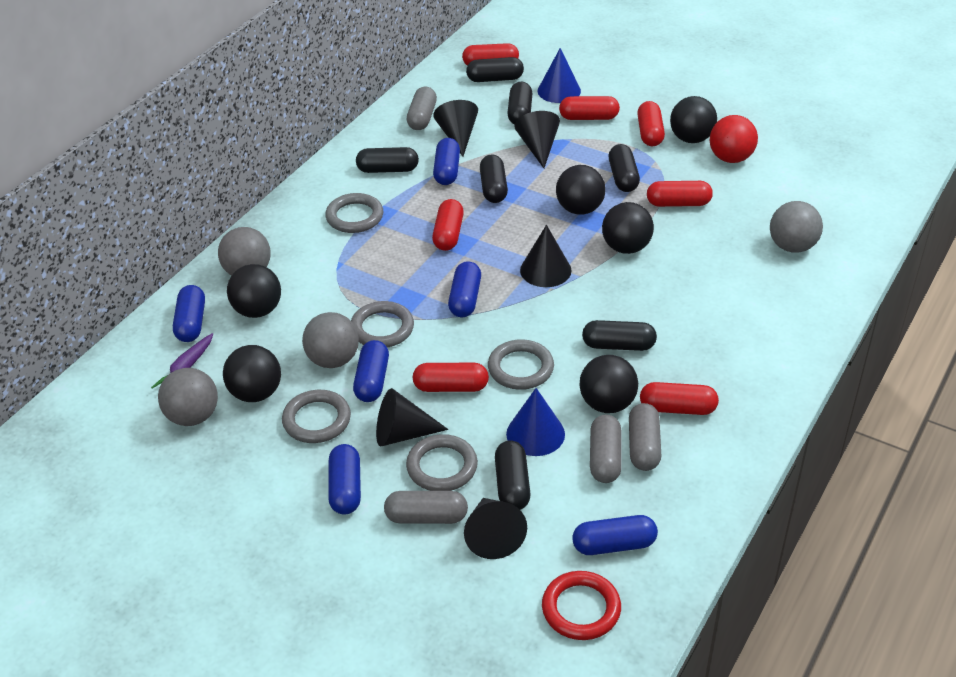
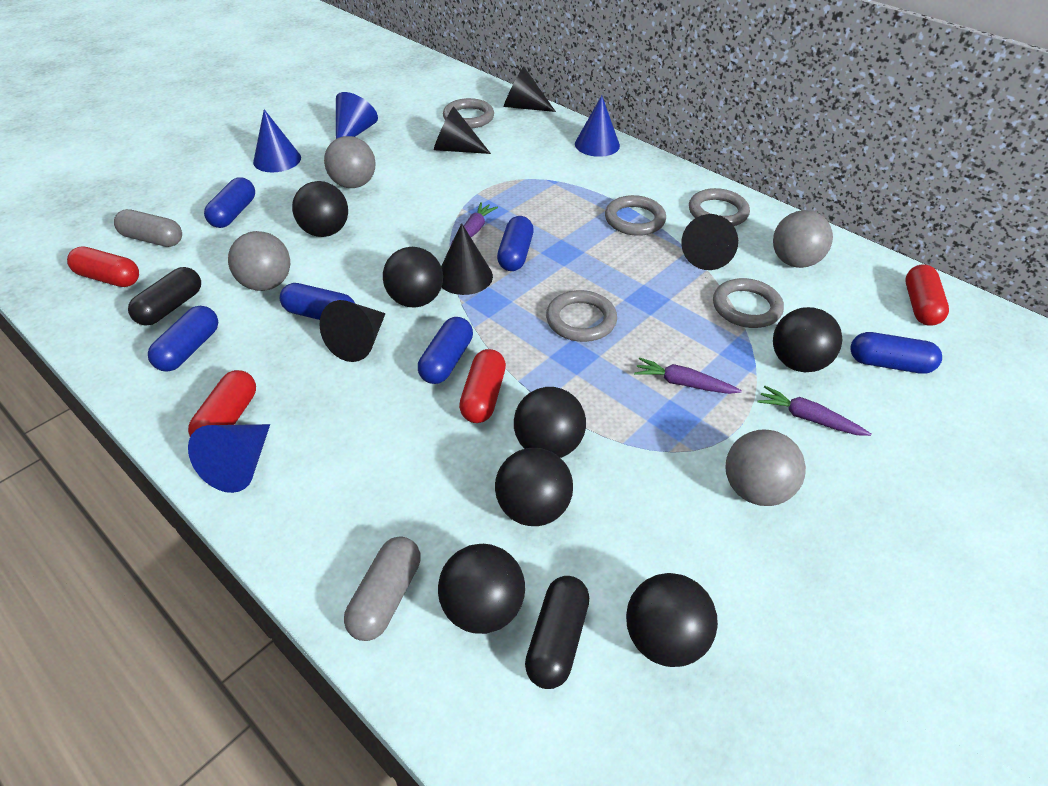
black ball: [223,345,281,402] [227,264,281,318] [556,165,606,215] [579,355,638,413] [602,202,654,254] [670,96,717,143] = 6 -> [292,181,348,237] [383,247,443,307] [438,544,525,634] [495,448,573,526] [514,387,586,458] [626,573,718,667] [773,307,843,372] = 7
black capsule: [356,147,419,173] [466,57,524,82] [480,155,508,203] [495,440,530,510] [507,82,532,124] [582,320,657,351] [609,144,640,192] = 7 -> [128,267,201,326] [525,576,589,689] = 2
blue cone: [506,388,565,456] [538,48,581,103] = 2 -> [188,424,270,493] [253,109,301,172] [336,92,378,139] [575,95,620,157] = 4
grey capsule: [384,491,468,524] [407,87,437,130] [590,415,622,483] [629,403,661,471] = 4 -> [114,209,182,247] [344,536,420,641] = 2
purple carrot: [151,333,213,388] = 1 -> [451,202,498,244] [634,357,742,394] [757,386,871,436] = 3
red ball: [710,115,758,163] = 1 -> none = 0
red capsule: [413,363,489,392] [432,199,464,251] [462,43,519,66] [559,96,620,120] [637,101,665,146] [640,382,719,415] [647,181,713,207] = 7 -> [67,246,139,287] [188,370,256,437] [459,349,506,423] [906,264,949,326] = 4
red ring: [542,571,621,640] = 1 -> none = 0

